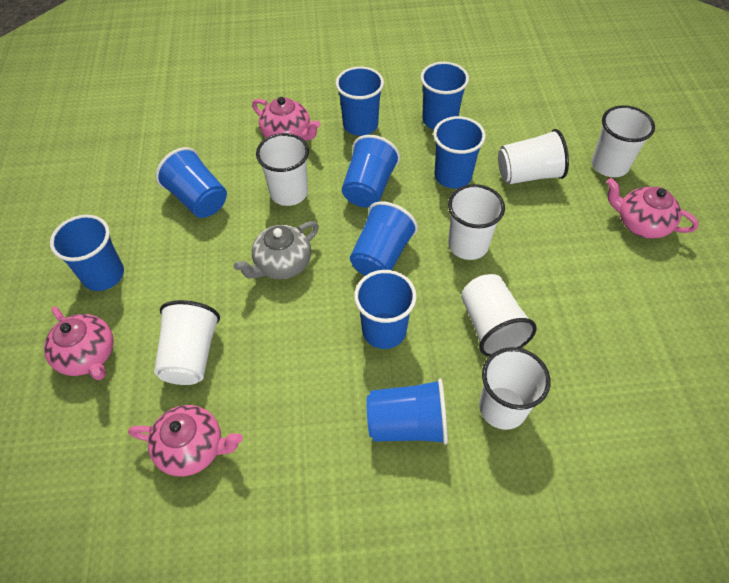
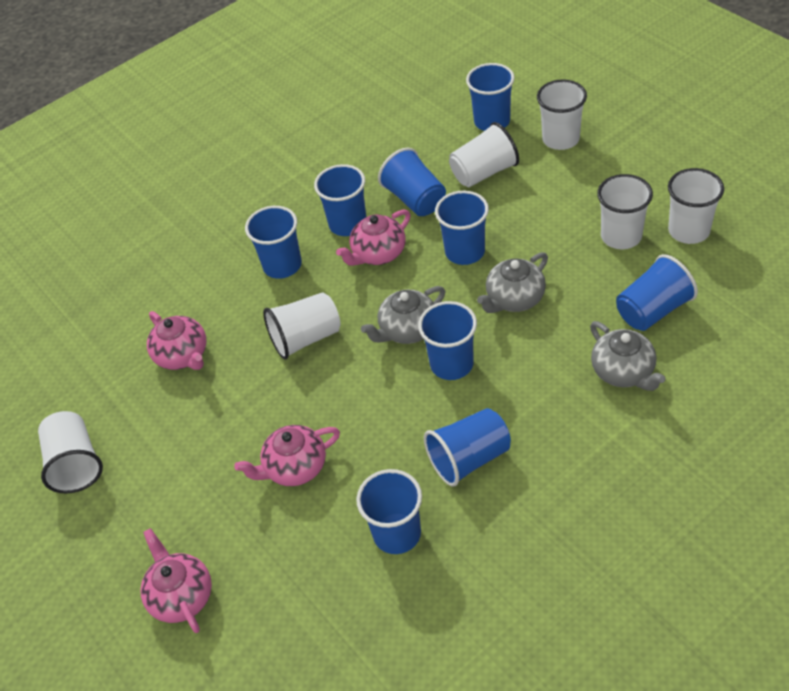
grey teapot: [234,221,319,279] = 1 -> [361,286,445,344] [477,252,548,313] [590,321,666,391] = 3
white cup: [154,300,220,385] [256,133,309,206] [448,184,505,260] [461,274,537,357] [479,347,551,430] [498,129,569,184] [592,105,655,177] = 7 -> [38,411,103,494] [263,292,341,360] [449,122,519,187] [537,79,587,150] [597,174,653,249] [668,168,724,244] = 6

